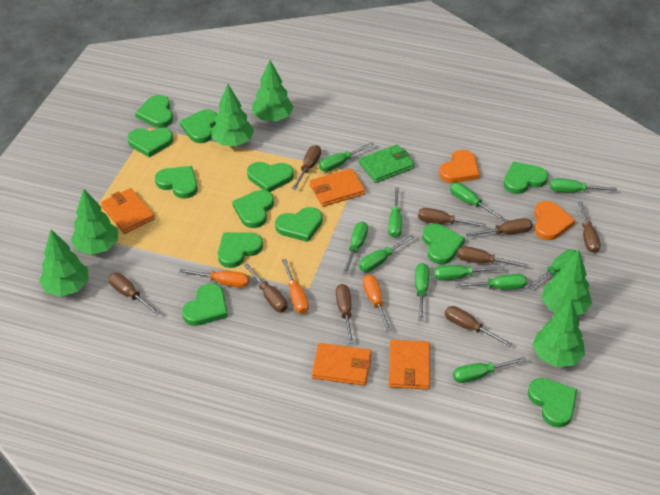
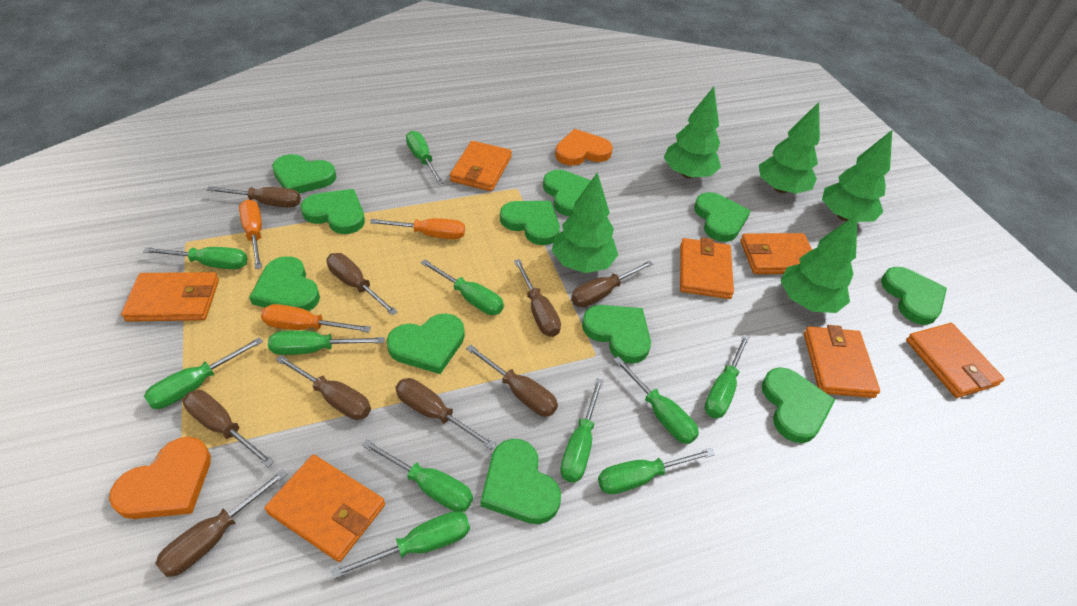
green heart: [127,128,173,158] [135,95,173,128] [155,166,198,198] [180,109,217,143] [182,283,228,326] [218,232,263,268] [232,190,274,228] [247,162,294,192] [275,207,323,242] [422,224,465,264] [504,161,548,194] [528,378,577,428] = 12 -> [249,256,320,311] [272,154,336,194] [301,189,365,234] [387,313,465,374] [481,439,561,524] [500,201,560,245] [543,170,591,216] [582,305,651,364] [694,192,750,242] [762,367,835,443] [881,267,947,325] = 11
green tree: [39,229,89,296] [71,188,118,255] [212,84,254,146] [252,60,294,121] [533,299,585,367] [542,249,592,315] = 6 -> [552,172,618,273] [664,87,721,178] [759,102,820,194] [781,214,857,313] [822,130,892,222] = 5
green wallet: [359,144,415,183] = 1 -> none = 0
orange wallet: [101,188,155,234] [310,168,365,207] [312,343,371,386] [389,340,430,389] = 4 -> [121,272,219,322] [265,455,385,562] [450,141,512,191] [680,238,734,299] [740,233,812,274] [804,325,880,398] [906,323,1004,398] = 7

